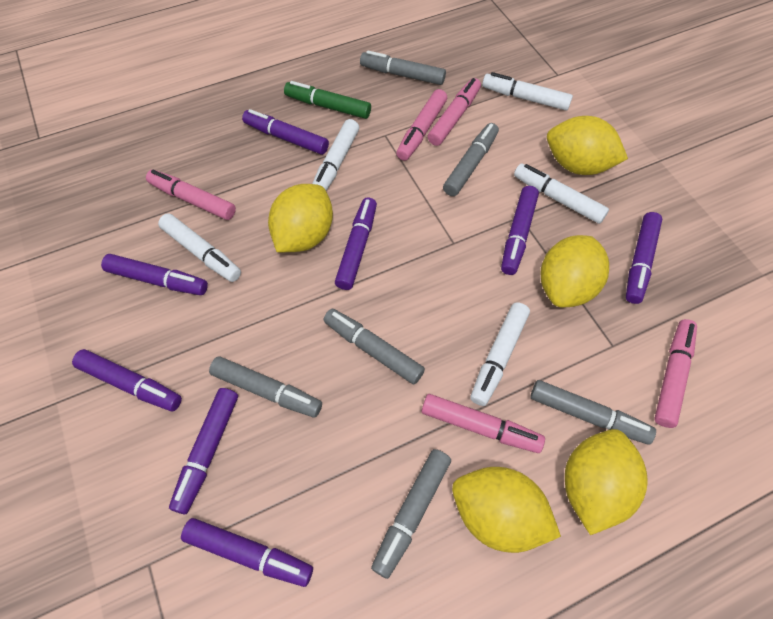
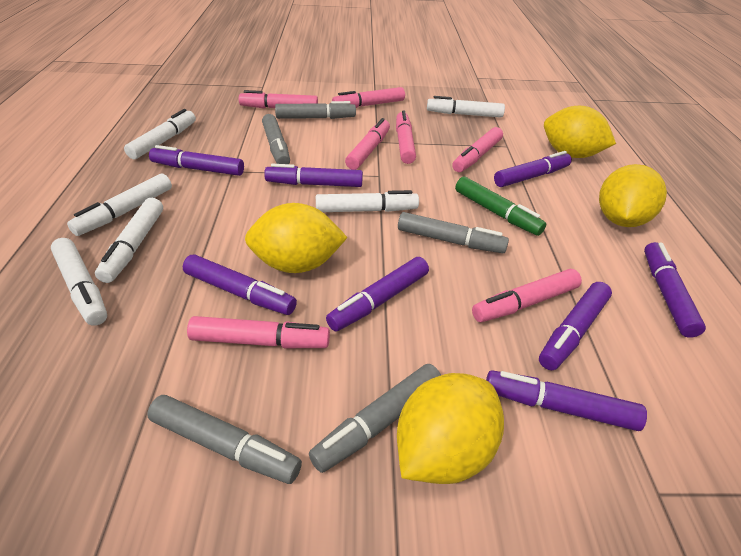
grey marker: [209,356,322,418] [323,309,425,384] [360,50,446,85] [371,449,451,579] [443,123,499,196] [530,380,656,444] = 6 -> [147,395,302,484] [262,114,290,164] [275,101,356,119] [309,364,441,473] [398,212,509,253] = 5
pink marker: [146,169,236,220] [396,89,447,161] [422,394,545,453] [428,78,481,146] [654,319,697,428] = 5 -> [187,316,330,348] [239,90,318,109] [332,87,405,108] [345,118,390,170] [396,110,416,164] [452,127,503,172] [472,269,582,322] = 7
white marker: [158,213,241,282] [312,119,359,191] [470,302,530,406] [482,72,573,111] [514,163,609,224] = 5 -> [51,238,107,326] [67,173,172,236] [95,198,163,283] [124,109,196,159] [316,190,419,212] [427,96,505,118] = 6
yellow lemon: [268,184,333,252] [452,467,561,553] [540,235,609,307] [547,116,628,175] [565,429,648,535] = 5 -> [245,203,348,273] [397,373,504,484] [544,106,616,158] [599,164,667,227] = 4

